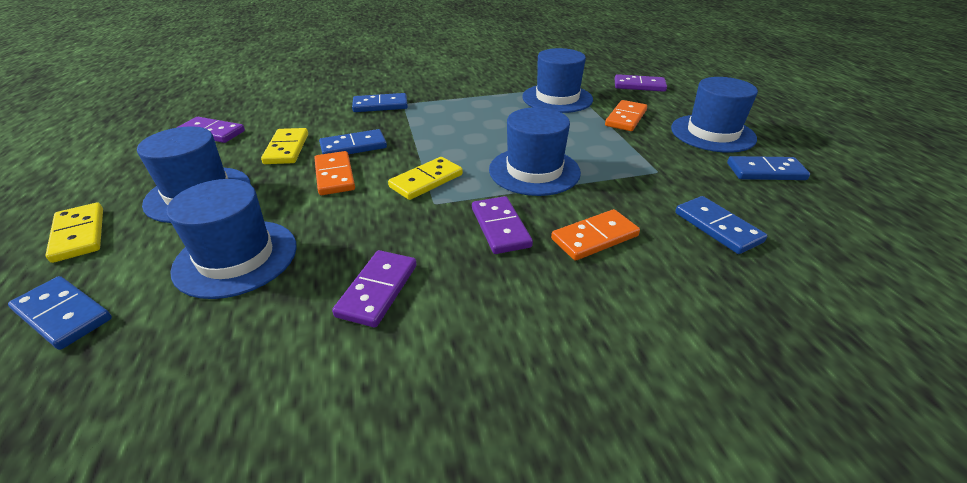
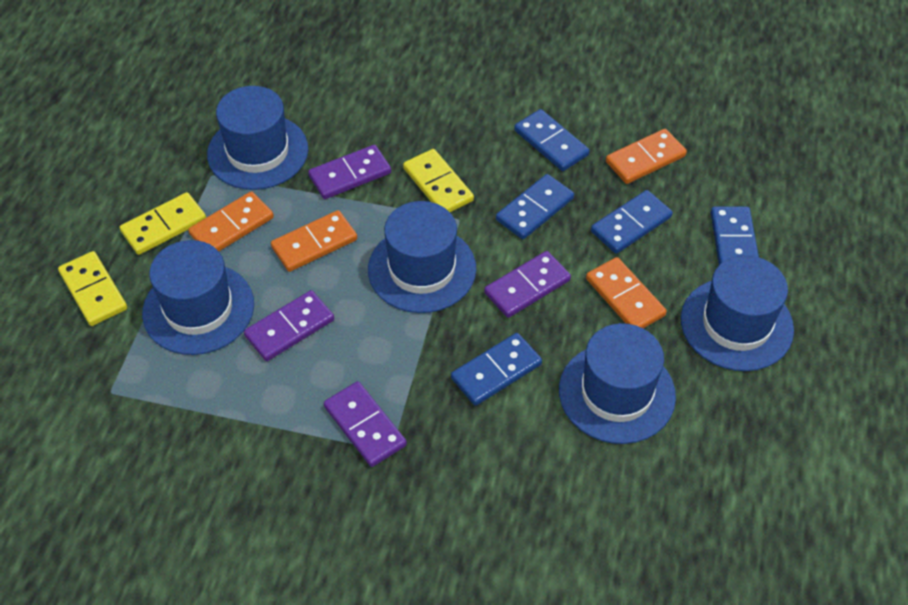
orange domino: [314,151,355,195] [551,209,640,261] [605,100,647,131] = 3 -> [188,191,274,251] [271,210,357,272] [586,257,667,328] [606,129,687,184] = 4

